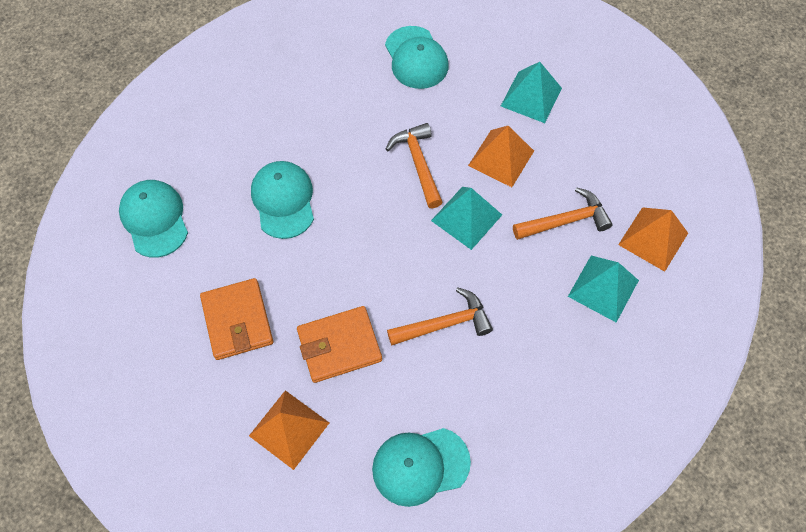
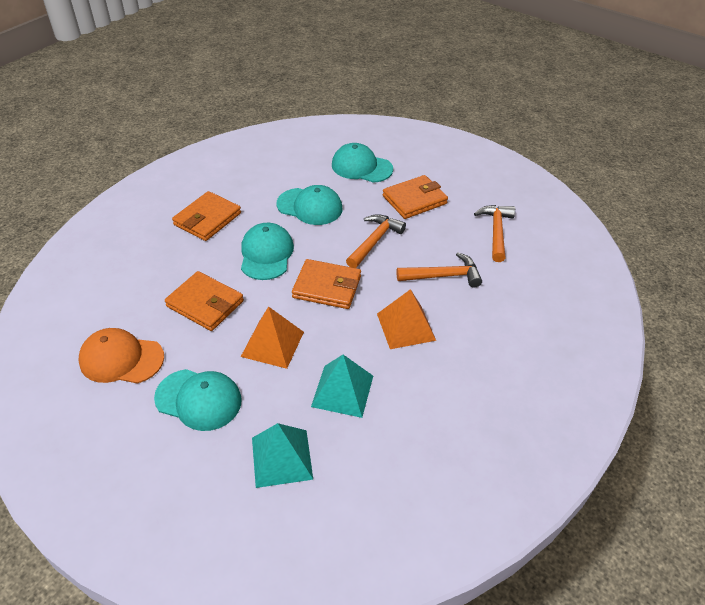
orange cap: none = 0 -> [78,328,164,384] = 1
orange pyramid: [249,390,329,470] [468,126,534,187] [618,207,688,272] = 3 -> [241,306,304,369] [377,289,436,349] = 2
orange wallet: [200,278,273,360] [297,306,382,383] = 2 -> [165,271,244,331] [172,191,241,241] [292,259,361,309] [383,175,448,219] = 4
turquoise pyramid: [431,187,502,250] [501,62,562,123] [568,256,639,323] = 3 -> [252,423,313,488] [311,355,373,418] = 2

